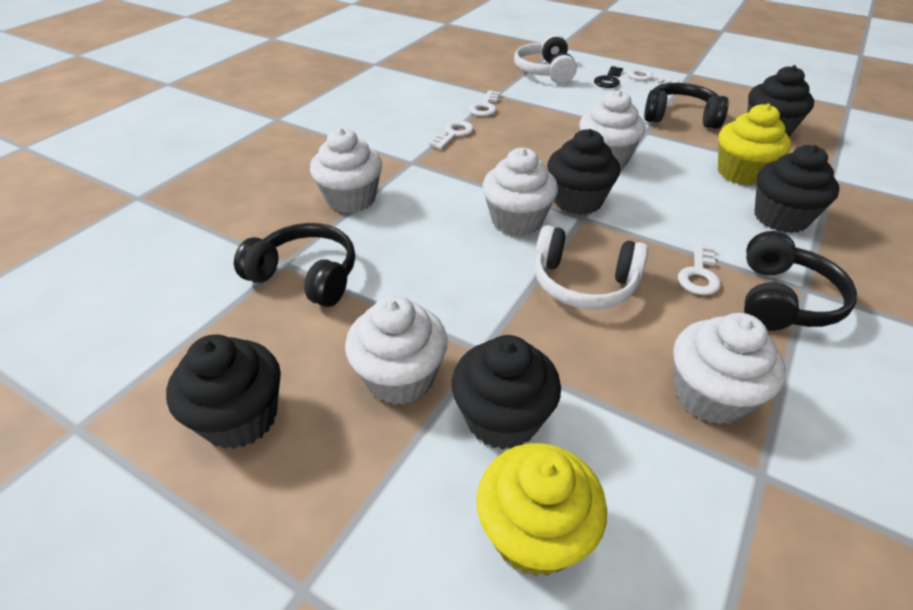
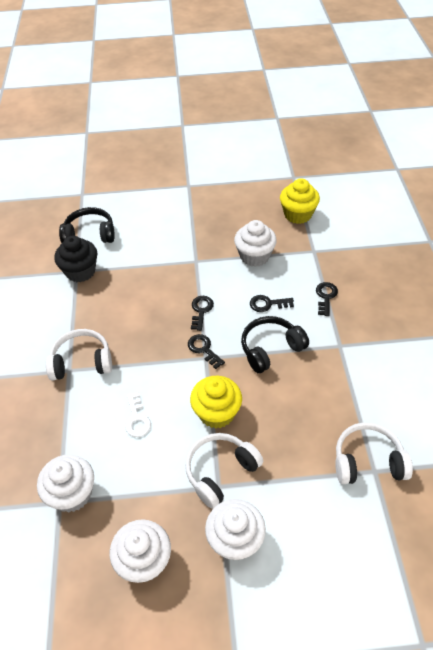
black cupcake: [166,334,281,449] [452,335,561,450] [547,129,620,215] [747,65,814,136] [755,145,840,233] = 5 -> [54,236,97,282] = 1
black headphones: [234,223,355,307] [644,83,729,129] [744,231,857,331] = 3 -> [59,207,115,243] [241,316,309,373] = 2
black key: [594,66,623,88] = 1 -> [188,334,225,369] [191,296,214,331] [250,295,294,312] [316,282,338,316] = 4
white cupcake: [310,128,382,213] [345,295,448,405] [482,148,558,236] [579,90,646,167] [673,313,786,425] = 5 -> [37,454,94,512] [110,519,171,583] [205,499,266,561] [234,220,277,267] = 4
white headphones: [514,34,577,84] [534,225,648,310] = 2 -> [46,329,112,381] [185,433,263,509] [335,422,413,484] = 3
white key: [429,120,474,149] [469,90,501,116] [628,68,679,84] [678,242,721,295] = 4 -> [125,393,151,437] = 1

